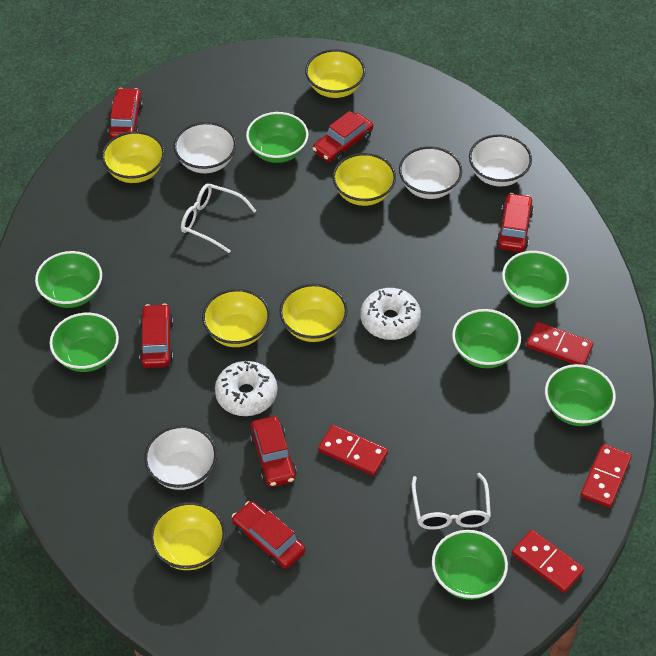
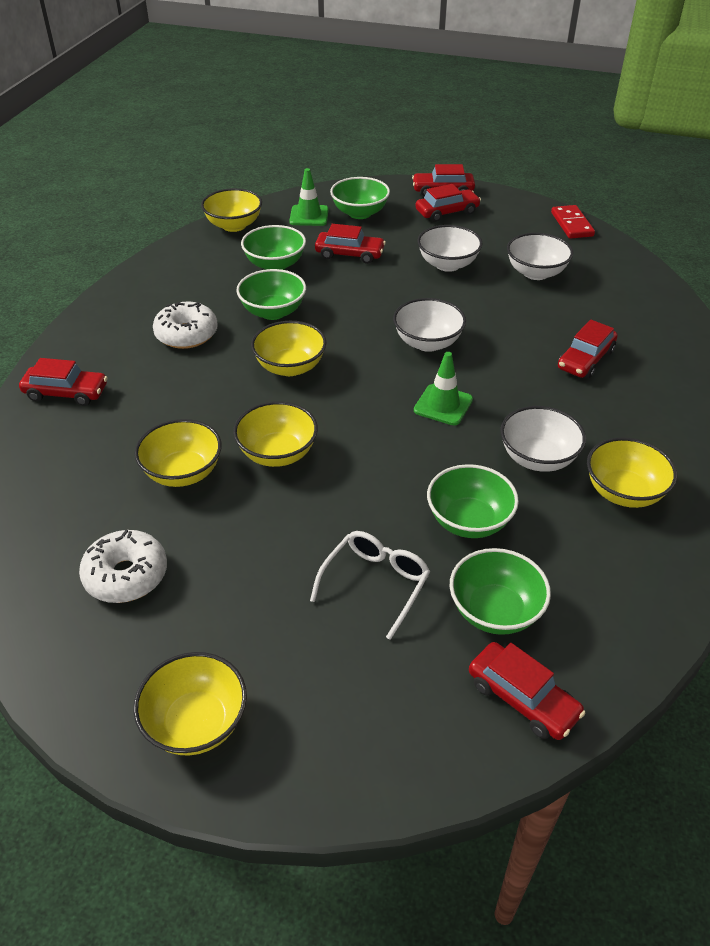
green bowl: [35,251,102,308] [50,313,119,372] [246,112,309,163] [432,530,508,600] [452,309,521,368] [502,251,569,307] [545,364,616,426] = 7 -> [236,269,306,320] [241,225,306,270] [330,177,390,219] [427,464,519,538] [450,548,551,635] = 5
green traffic cone: none = 0 -> [289,168,329,226] [414,352,473,425] = 2
red domino: [318,425,388,476] [512,530,584,593] [526,322,593,365] [581,444,632,508] = 4 -> [551,205,595,239] = 1
white glasses: [181,183,256,253] [411,473,491,530] = 2 -> [310,531,430,640] = 1

